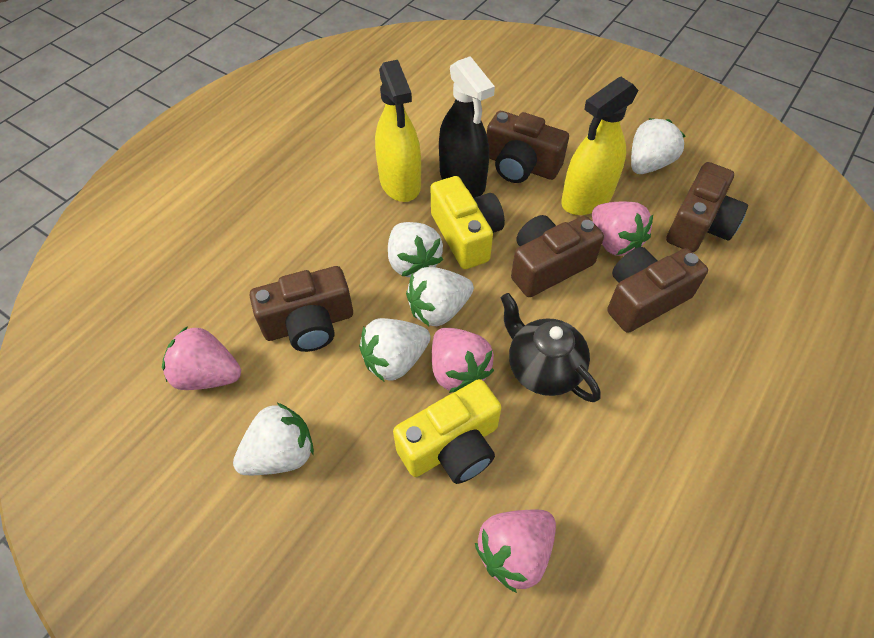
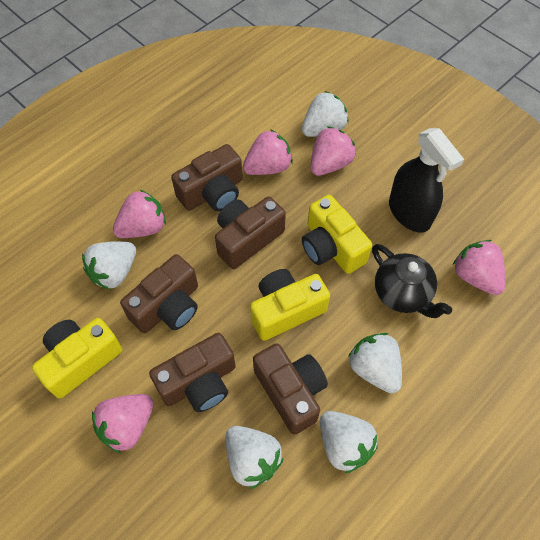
pink strawberry: [162,326,241,390] [432,328,494,393] [475,510,556,593] [592,202,653,256] = 4 -> [92,394,154,453] [113,190,166,238] [243,129,293,175] [310,126,356,176] [453,240,506,295] = 5
yellow camera: [393,379,502,484] [431,176,505,269] = 2 -> [32,318,122,398] [250,269,330,341] [302,195,372,274] = 3
yellow spray bottle: [375,60,421,202] [561,77,638,215] = 2 -> none = 0

